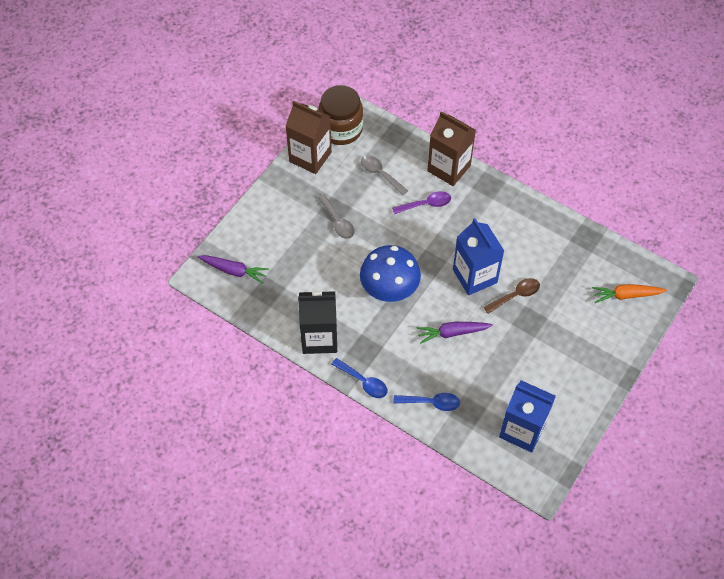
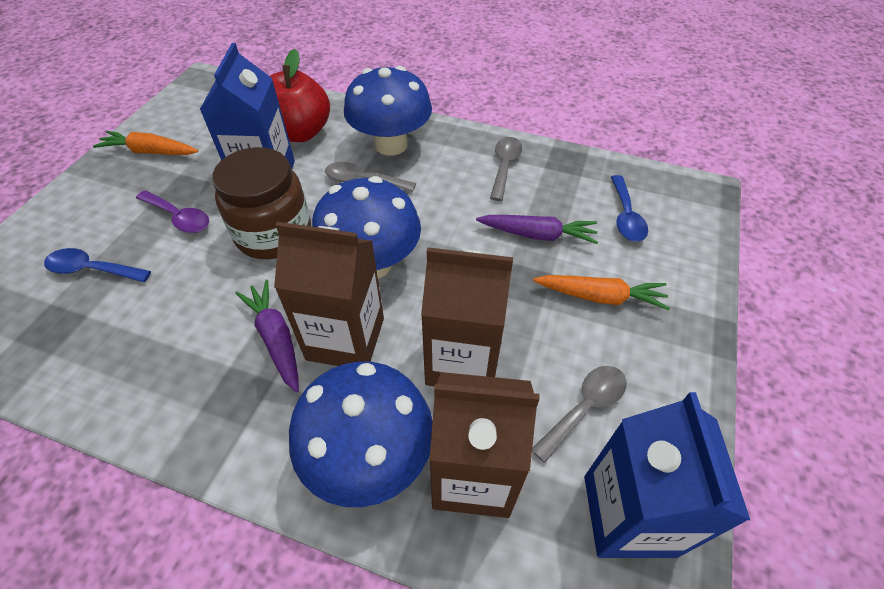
black carton: [298,290,337,354] = 1 -> none = 0
blue mushroom: [360,245,421,302] = 1 -> [289,361,433,507] [312,176,421,279] [344,66,432,156] = 3
brown carton: [286,101,332,174] [427,111,476,186] = 2 -> [274,222,384,366] [421,247,513,386] [429,372,539,518] = 3
brown spoon: [484,278,540,314] = 1 -> none = 0
grey spoon: [318,194,355,239] [361,156,408,195] = 2 -> [325,162,416,192] [490,137,522,201] [532,366,627,463] = 3
orange carrot: [592,284,667,303] = 1 -> [93,131,198,155] [533,275,670,310] = 2
red apple: none = 0 -> [270,49,330,142] = 1

